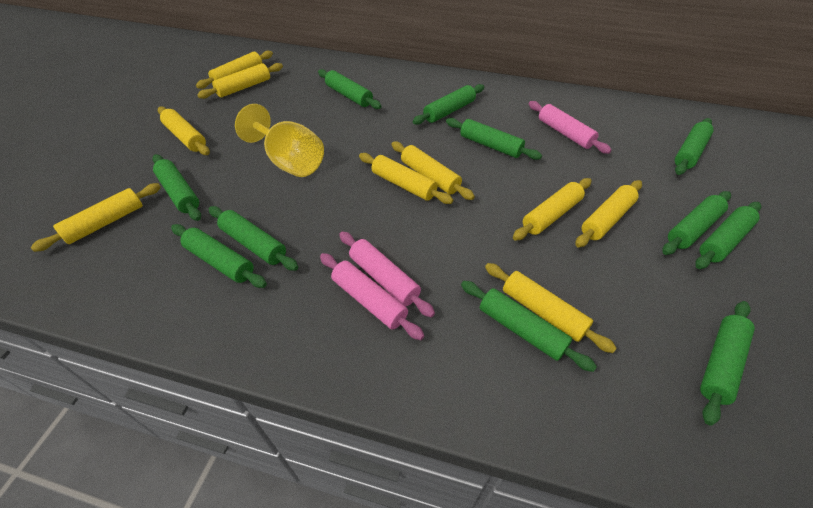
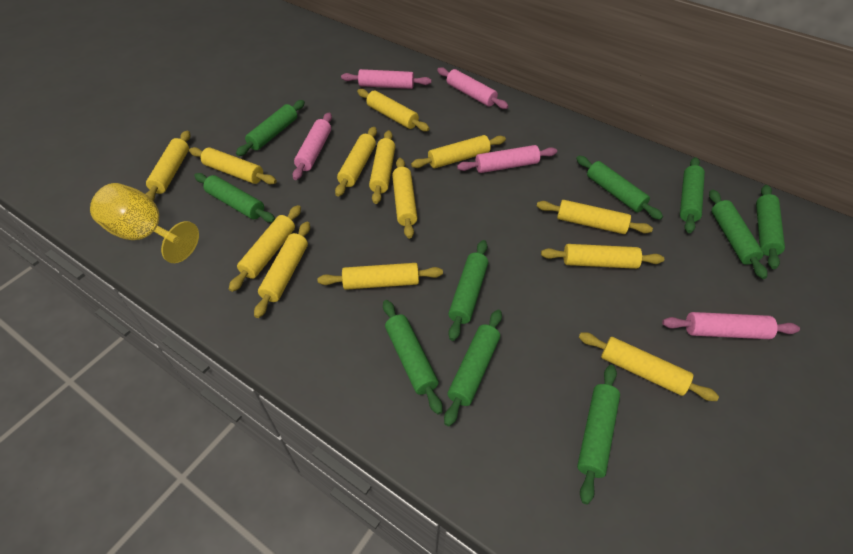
green rolling pin: [153,154,201,221] [171,224,267,288] [209,206,298,271] [318,69,382,109] [413,84,484,125] [446,118,542,160] [461,281,597,372] [662,191,731,255] [675,118,714,175] [695,202,761,269] [700,301,755,426] = 11 -> [194,173,275,223] [236,100,305,156] [383,300,443,415] [444,310,502,426] [448,240,488,341] [576,156,663,220] [577,365,620,504] [680,157,705,233] [709,190,767,279] [756,185,785,269] = 10
pink rolling pin: [320,253,424,340] [339,232,435,317] [529,101,612,154] = 3 -> [292,113,332,180] [341,69,431,89] [437,67,509,109] [457,145,557,173] [662,312,800,339] = 5
yellow rolling pin: [31,183,161,252] [158,106,210,155] [196,51,273,89] [197,63,283,99] [359,153,453,204] [391,141,475,200] [485,263,617,353] [513,178,591,241] [575,180,642,247] = 9 -> [146,131,190,201] [189,147,277,184] [229,205,301,292] [254,222,310,318] [317,263,443,290] [335,127,377,197] [357,89,430,131] [369,130,395,204] [392,158,417,239] [411,135,506,168] [537,200,653,234] [541,244,664,269] [579,332,719,401] = 13

